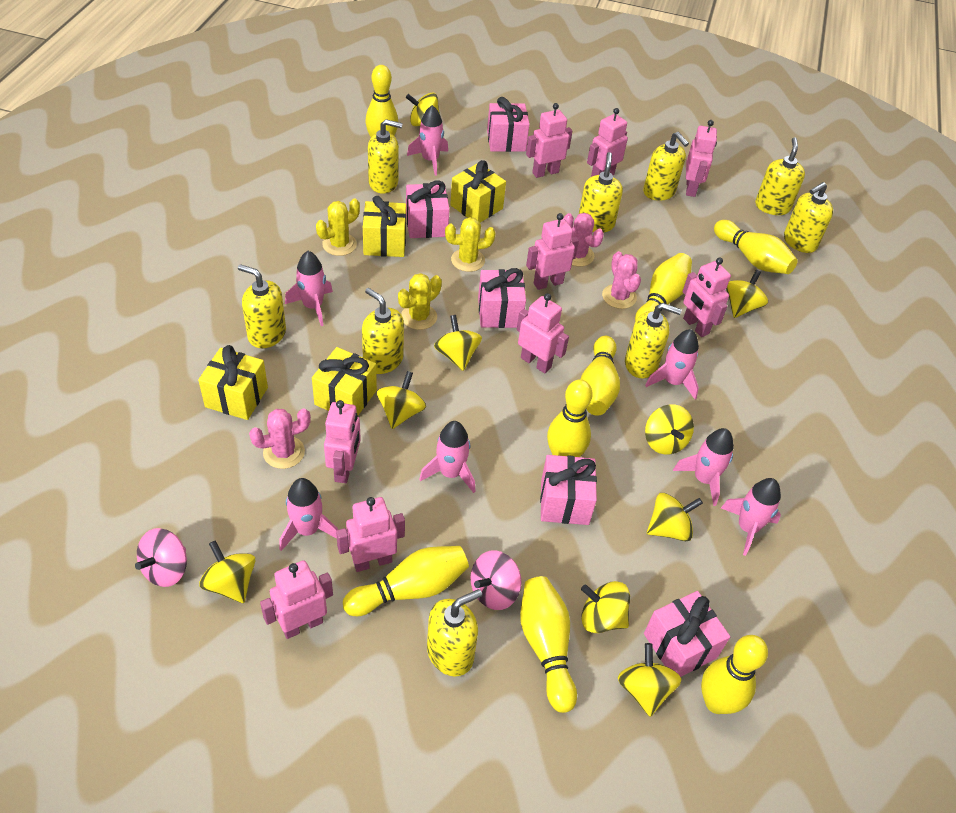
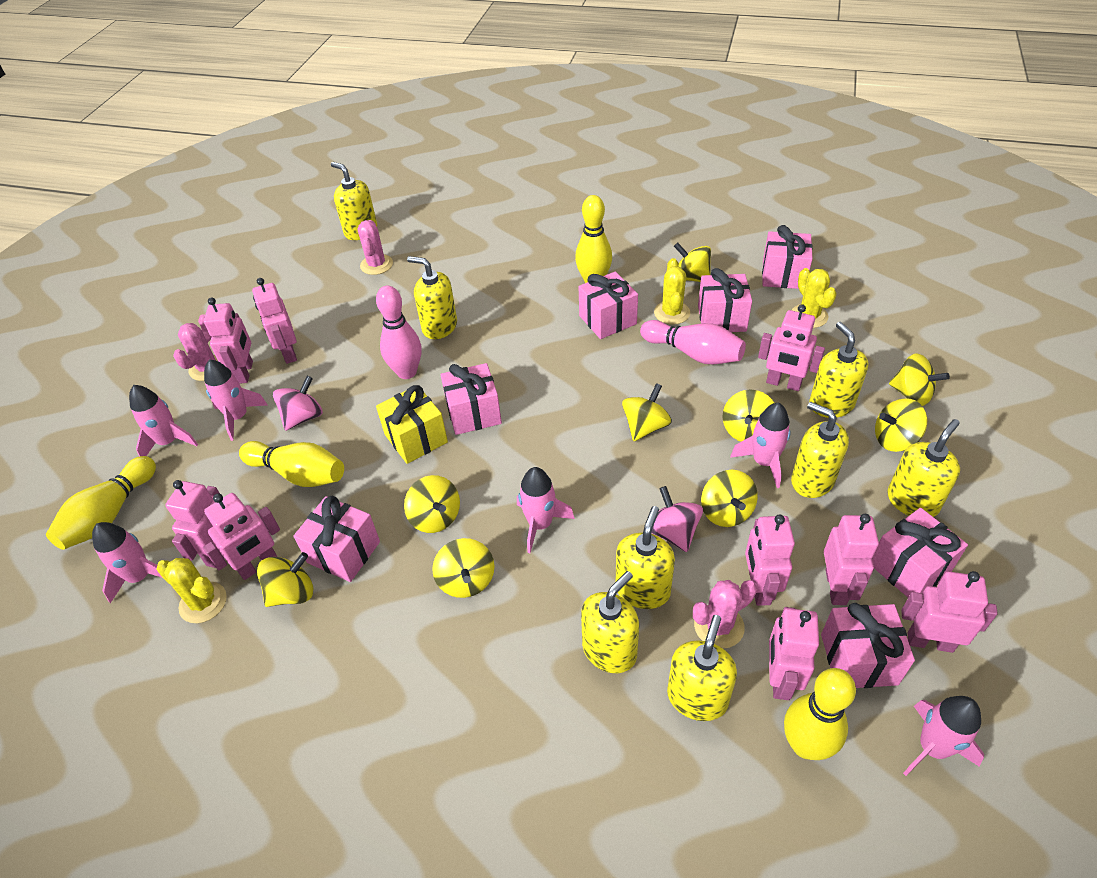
pink bowling pin: none = 0 -> [376,286,421,379] [640,320,746,364] = 2
pink gift: [406,180,450,238] [478,268,526,328] [487,97,530,152] [540,455,597,525] [644,591,730,677] = 5 -> [293,496,380,582] [441,363,502,435] [579,272,638,339] [698,268,752,332] [762,225,813,289] [821,603,915,688] [872,508,968,597] = 7
pink rocket: [279,478,338,551] [285,251,333,326] [407,105,448,176] [419,421,475,493] [645,329,699,400] [673,428,734,506] [721,478,781,556] = 7 -> [92,522,163,603] [129,385,198,457] [204,359,267,441] [517,467,575,553] [730,403,791,488] [903,696,984,776] = 6
yellow bowling pin: [343,546,469,616] [365,65,398,137] [520,576,577,713] [547,379,593,457] [581,336,620,416] [635,253,692,322] [701,635,768,714] [714,220,798,274] = 8 -> [46,456,156,550] [239,441,344,487] [575,195,612,283] [784,668,856,760] = 4
yellow gift: [198,345,268,420] [312,347,377,415] [363,196,406,257] [450,160,506,223] = 4 -> [376,385,448,464] = 1
yellow soap dispenser: [238,264,286,348] [362,288,404,374] [368,119,403,193] [427,589,482,677] [579,152,623,233] [625,303,682,379] [643,132,689,201] [755,137,805,215] [784,182,833,253] = 9 -> [331,162,377,240] [407,256,457,339] [581,571,639,673] [616,506,675,609] [667,615,737,721] [791,402,849,498] [809,322,869,418] [888,419,960,517] = 8

